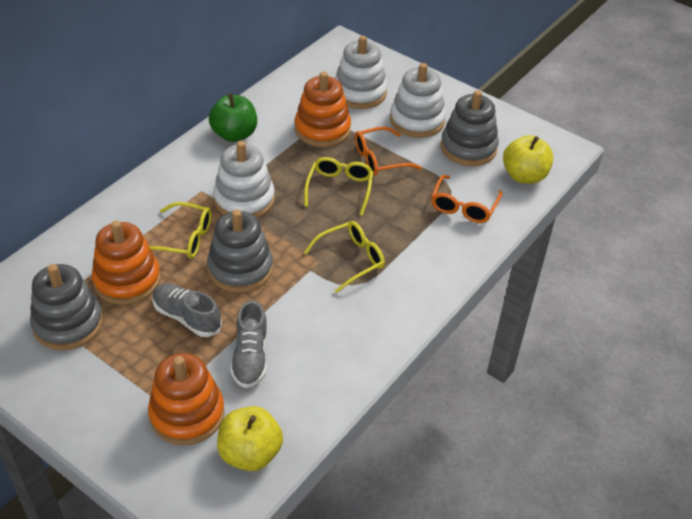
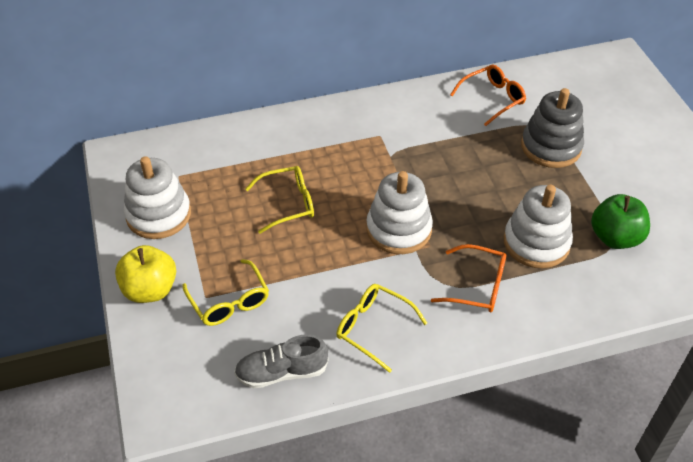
grey shoe: [152,283,222,337] [230,301,268,388] = 2 -> [234,334,329,388] = 1
grey stacking toy: [30,264,103,350] [207,209,273,293] [441,90,499,166] = 3 -> [521,88,584,168] = 1
orange stacking toy: [92,221,160,305] [148,353,224,446] [295,71,351,147] = 3 -> none = 0
yellow apple: [217,406,283,471] [503,135,553,184] = 2 -> [115,245,176,303] = 1

